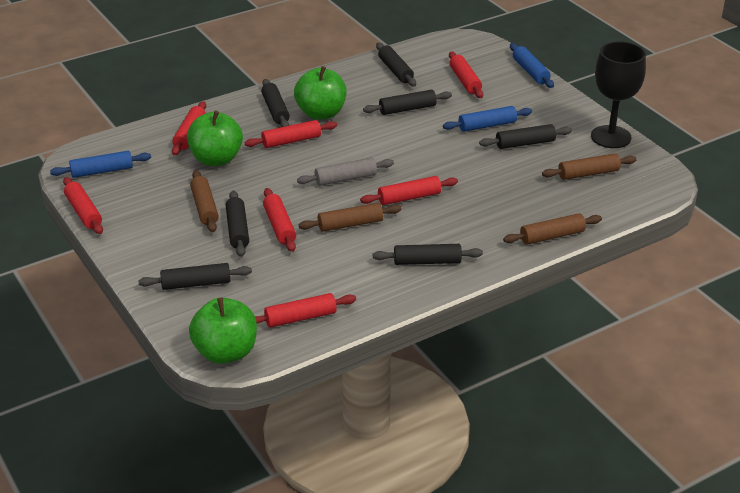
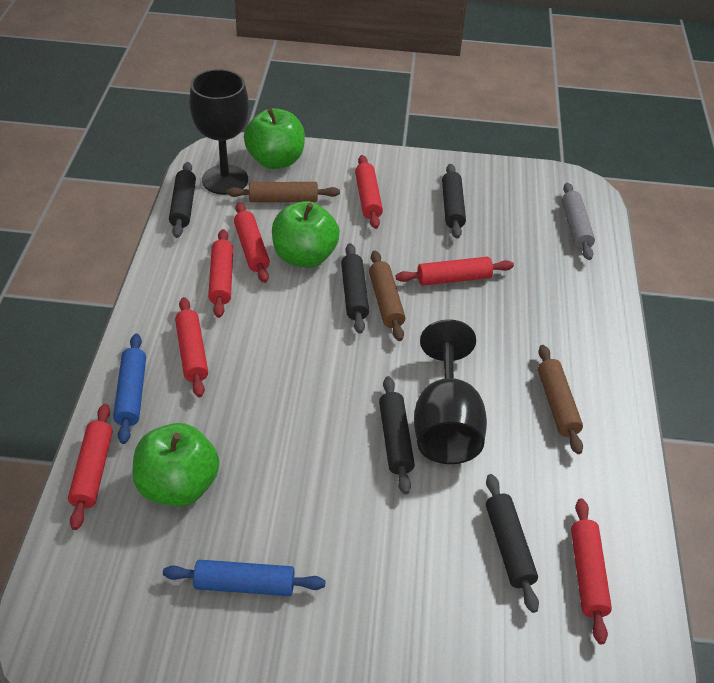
black goblet: [591,41,646,148] = 1 -> [190,69,249,195] [414,319,487,464] = 2
black rolling pin: [138,263,252,290] [226,190,249,257] [261,79,290,127] [363,90,452,115] [373,244,483,265] [376,43,416,87] [479,124,572,149] = 7 -> [169,162,196,238] [341,243,369,334] [379,376,415,494] [442,164,466,239] [486,474,539,613] = 5
blue rolling pin: [50,151,151,178] [443,106,532,132] [510,43,554,88] = 3 -> [113,334,146,444] [163,560,326,596] = 2
brown rolling pin: [190,170,219,232] [299,203,402,232] [503,213,602,245] [542,153,636,180] = 4 -> [227,182,340,202] [369,251,405,341] [538,345,583,454] = 3

